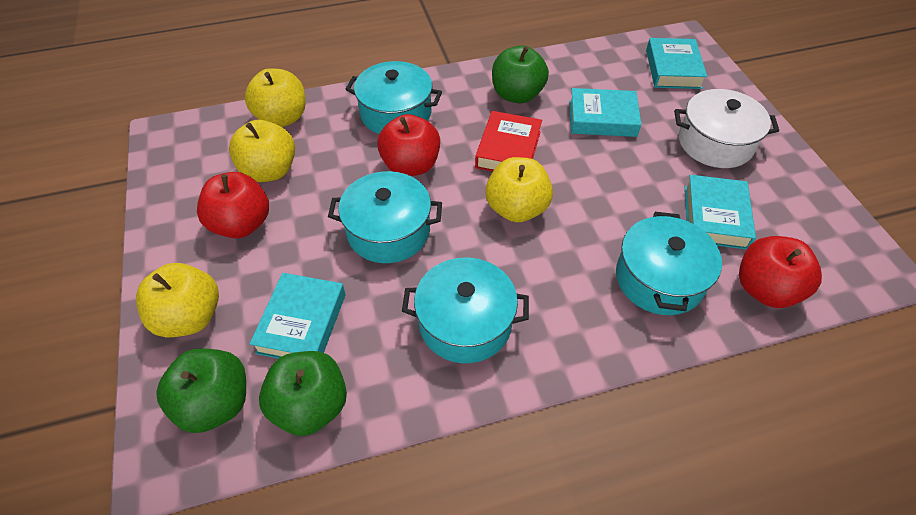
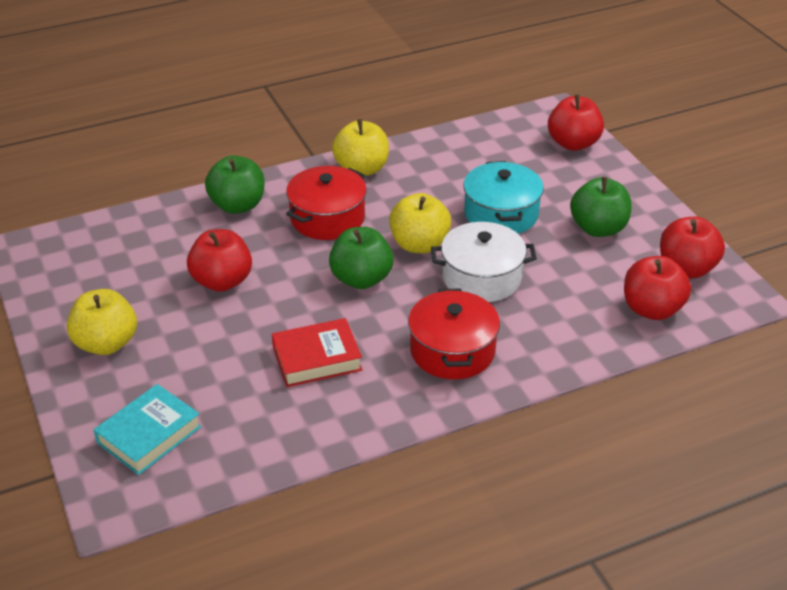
red apple: [197,172,269,238] [377,114,440,176] [739,236,822,308] = 3 -> [187,229,252,292] [548,94,604,151] [624,256,691,320] [660,217,725,278] = 4
red pot: none = 0 -> [286,166,367,240] [408,288,500,379] = 2
turquoise book: [250,273,346,358] [569,88,641,137] [646,38,707,89] [685,175,756,250] = 4 -> [94,384,202,475] = 1
turquoise pot: [328,171,442,263] [345,61,442,134] [402,258,529,363] [616,212,722,315] = 4 -> [463,161,544,234] = 1
yellow apple: [136,263,219,338] [229,120,295,182] [245,68,306,127] [485,157,553,222] = 4 -> [67,289,137,355] [332,119,389,176] [389,193,451,253] = 3

